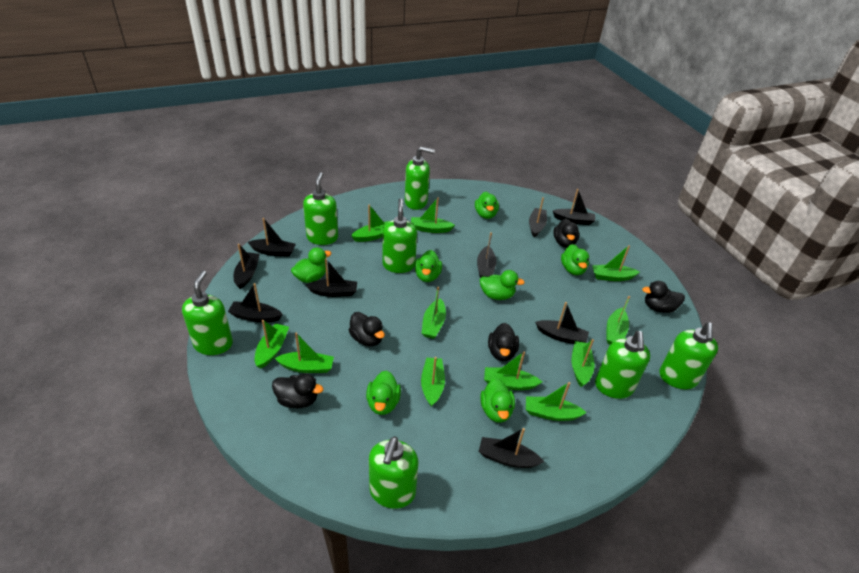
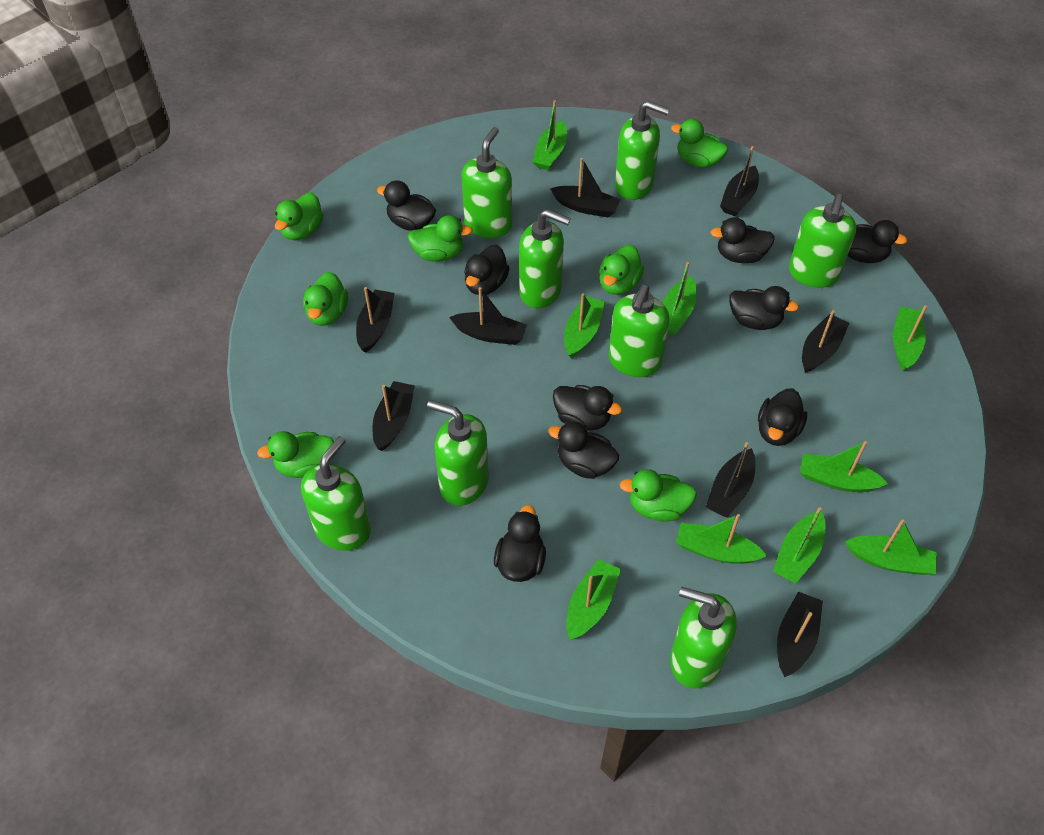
black boat: [228,283,283,322] [234,244,260,289] [248,218,296,257] [306,258,357,297] [477,232,497,278] [479,428,544,468] [529,197,547,237] [535,302,589,344] [553,189,595,225] = 9 -> [356,287,395,353] [373,381,415,451] [449,287,527,345] [550,158,621,217] [706,442,756,518] [720,146,759,216] [777,591,823,677] [802,310,849,373] = 8
black duck: [272,373,323,408] [349,312,385,346] [488,323,519,361] [553,219,579,248] [642,281,685,313] = 5 -> [377,180,436,231] [464,245,510,295] [494,505,546,582] [548,421,619,479] [553,385,622,431] [710,217,775,263] [729,286,799,330] [758,389,807,446] [848,220,907,263] = 9
green boat: [255,320,289,369] [275,333,334,373] [351,205,389,242] [411,197,455,233] [421,357,445,407] [422,287,446,339] [484,351,542,390] [526,382,587,421] [572,339,595,387] [592,245,640,281] [606,296,630,344] = 11 -> [532,100,567,171] [564,293,605,358] [567,559,621,640] [663,262,697,335] [676,514,767,564] [773,507,825,584] [800,441,888,492] [845,519,937,575] [893,305,927,371] = 9
green soap dispenser: [182,271,233,355] [303,172,338,245] [369,437,419,509] [383,198,417,273] [405,146,435,210] [595,331,650,399] [659,322,718,389] = 7 -> [301,436,371,551] [427,400,489,506] [462,127,512,238] [519,209,571,308] [609,285,670,377] [615,101,670,200] [670,587,737,688] [789,194,856,288] = 8

